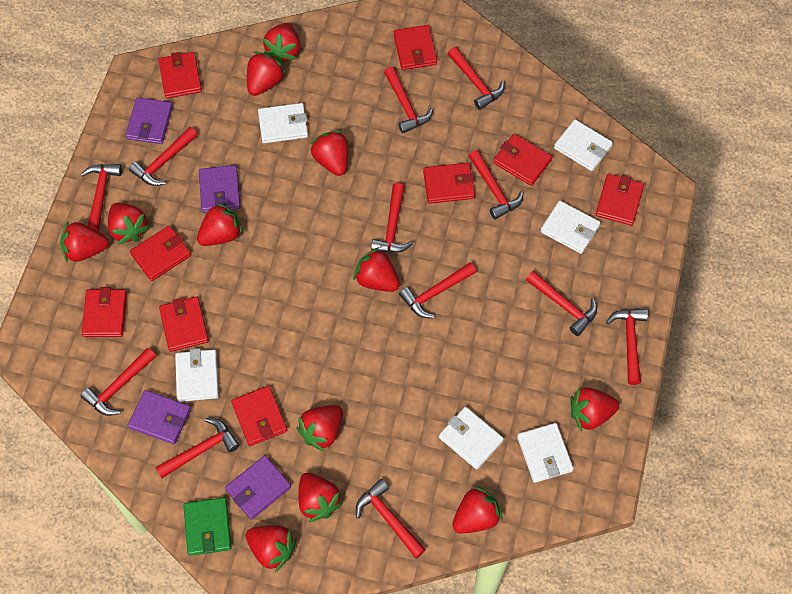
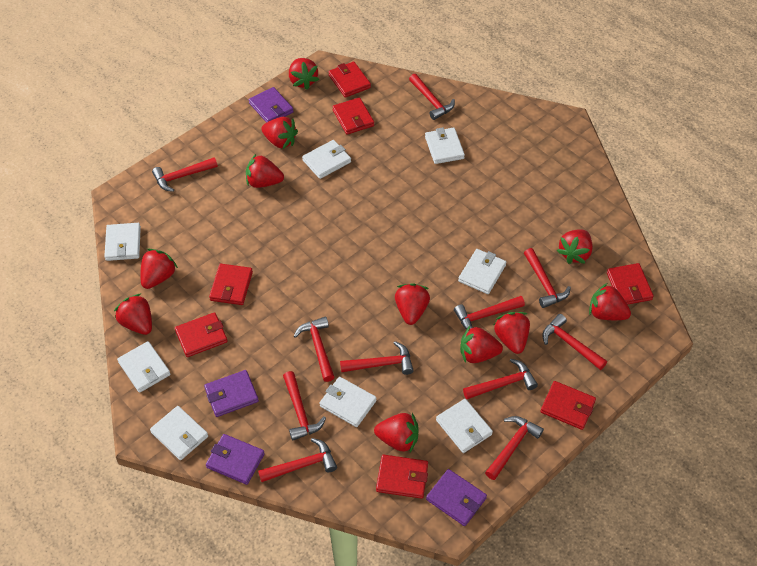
green wallet: [183,497,232,556] = 1 -> none = 0
red hammer: [80,164,122,232] [81,348,156,416] [129,127,198,186] [155,418,240,478] [356,479,426,558] [371,183,413,253] [384,67,433,134] [399,262,476,318] [447,47,504,110] [468,150,524,220] [526,271,597,336] [606,309,648,385] = 12 -> [152,157,218,192] [258,438,337,482] [283,371,326,441] [294,317,335,382] [340,341,414,375] [409,74,455,120] [454,296,525,329] [463,359,538,399] [485,416,544,480] [524,248,571,308] [542,314,607,370] = 11
red strawberry: [60,222,109,262] [108,203,150,244] [197,202,243,246] [245,525,296,572] [247,52,286,96] [263,23,300,63] [296,405,343,452] [298,473,343,522] [310,130,348,176] [353,248,400,292] [452,486,502,533] [570,387,619,431] = 12 -> [114,294,152,335] [140,249,178,289] [246,154,284,188] [261,117,298,149] [289,58,319,90] [374,413,419,452] [395,283,430,325] [460,326,503,363] [494,312,530,354] [557,230,593,264] [589,283,631,320] = 11
red wallet: [82,287,127,337] [130,226,191,281] [158,52,202,99] [159,297,209,352] [231,386,288,446] [394,25,437,70] [423,163,475,204] [493,134,552,186] [596,174,644,226] = 9 -> [175,312,228,357] [209,264,253,305] [328,62,371,98] [332,97,374,135] [376,455,428,499] [540,381,596,430] [607,263,654,305] = 7
white wallet: [175,348,219,402] [258,103,308,143] [439,407,504,470] [517,423,574,483] [541,201,601,254] [554,120,613,171] = 6 -> [104,223,141,261] [117,341,171,393] [150,406,208,460] [302,140,351,179] [319,377,377,427] [425,127,465,164] [436,399,493,453] [458,249,506,294] = 8

